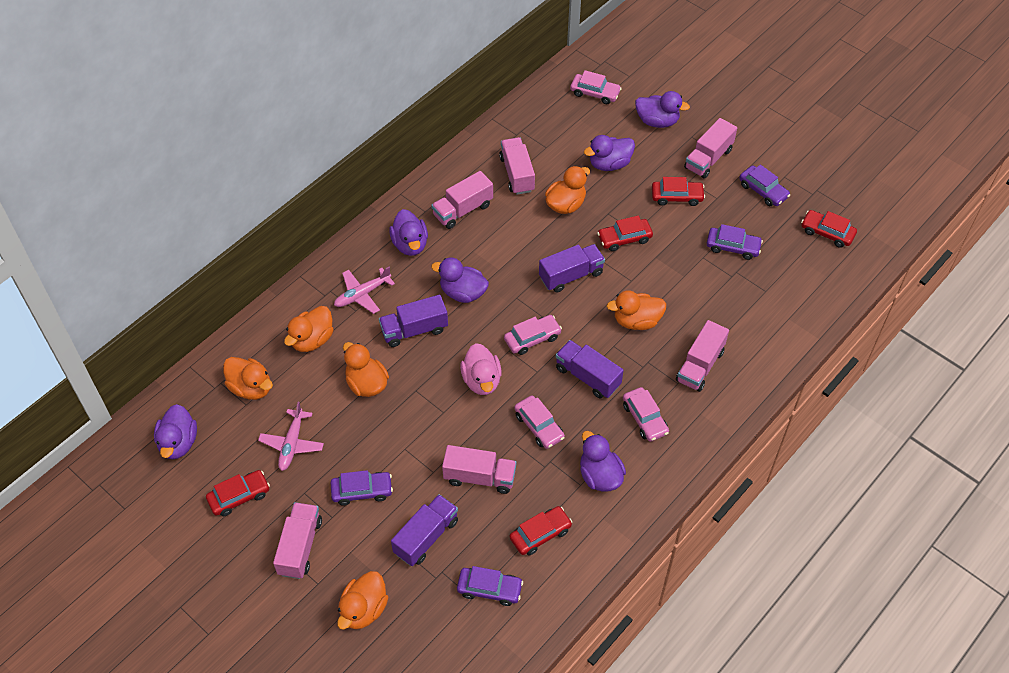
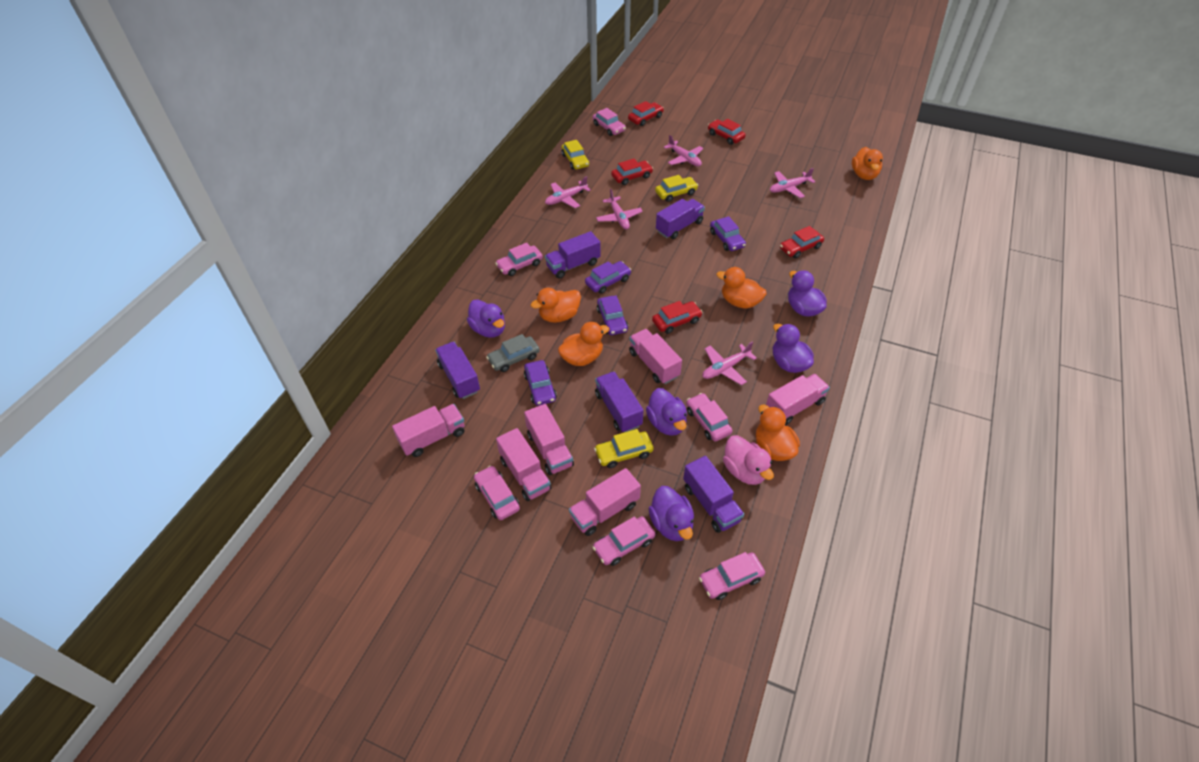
grey car: none = 0 -> [486,334,540,372] = 1
orange duck: [223,357,273,400] [284,306,334,352] [337,571,389,629] [343,342,389,397] [545,166,590,214] [606,290,666,330] = 6 -> [531,288,581,323] [558,322,609,366] [716,267,767,309] [756,404,800,461] [852,147,883,180] = 5
pink car: [504,315,562,355] [514,395,565,449] [570,70,622,104] [623,387,669,442] = 4 -> [474,466,520,520] [495,243,543,276] [592,516,655,566] [593,108,626,136] [686,393,733,441] [699,552,765,600] = 6
pink plane: [258,402,324,471] [334,267,395,314] = 2 -> [545,176,591,208] [596,189,643,230] [664,135,703,166] [702,342,757,385] [770,168,815,198] = 5
purple duck: [154,404,197,459] [389,209,428,256] [431,257,489,303] [580,431,626,492] [584,135,635,171] [635,91,690,128] = 6 -> [467,299,505,338] [646,388,687,436] [649,486,694,541] [773,324,814,373] [788,270,827,317] = 5
purple truck: [379,295,448,347] [391,494,458,566] [539,244,605,293] [556,340,624,398] = 4 -> [435,342,480,399] [545,231,601,279] [595,371,644,432] [656,199,705,239] [683,456,744,533] = 5
yellow car: none = 0 -> [562,140,589,170] [594,429,654,468] [655,175,698,202] = 3

